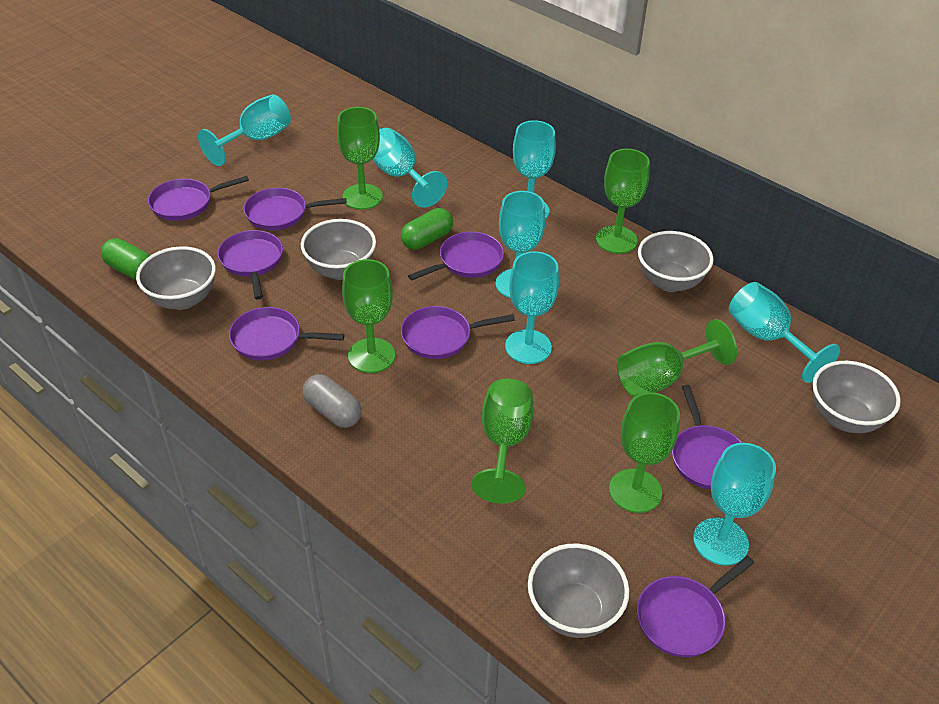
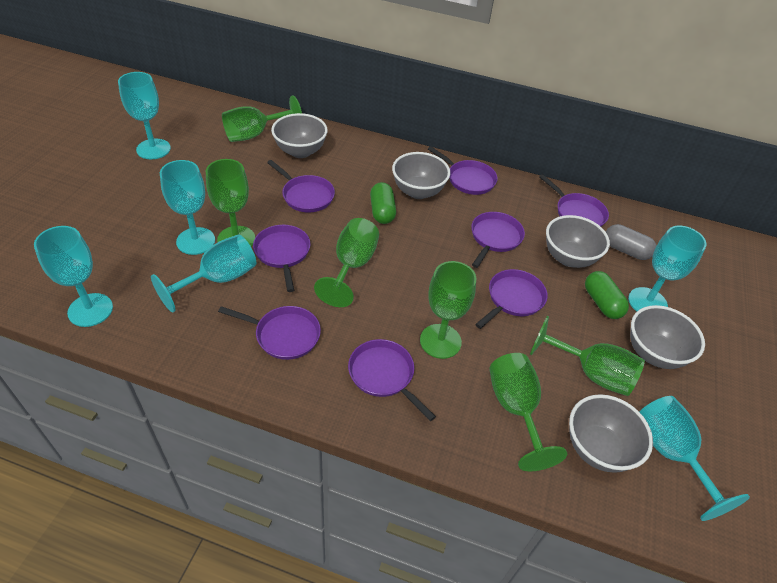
turquoise goblet: [198,94,291,166] [372,128,447,208] [496,191,545,298] [505,251,559,364] [513,120,556,219] [693,443,776,565] [729,282,840,383] = 7 -> [34,226,113,327] [118,72,171,159] [151,235,256,312] [160,160,215,255] [628,226,707,311] [639,396,750,521] = 6

